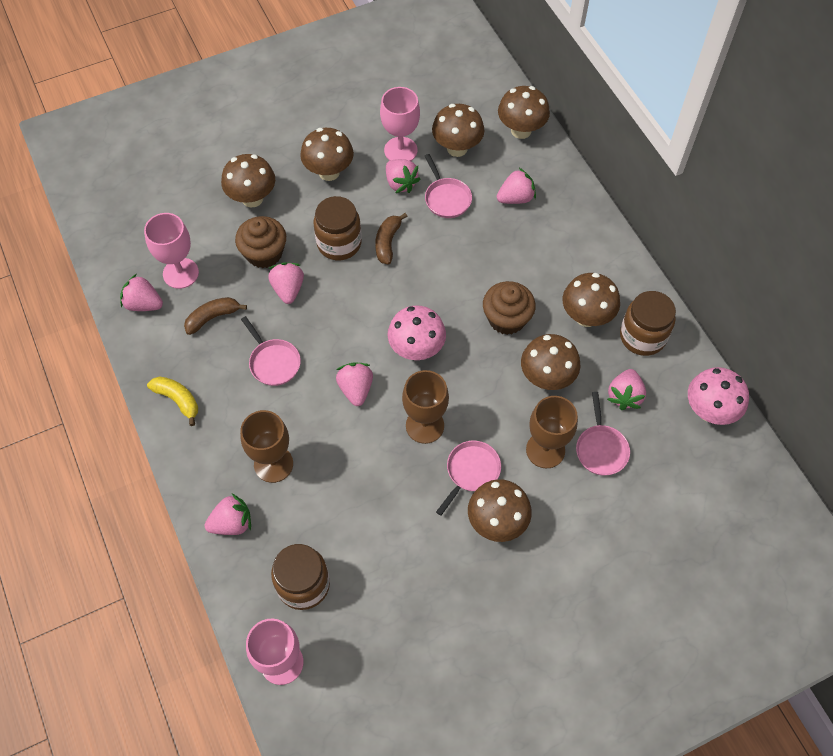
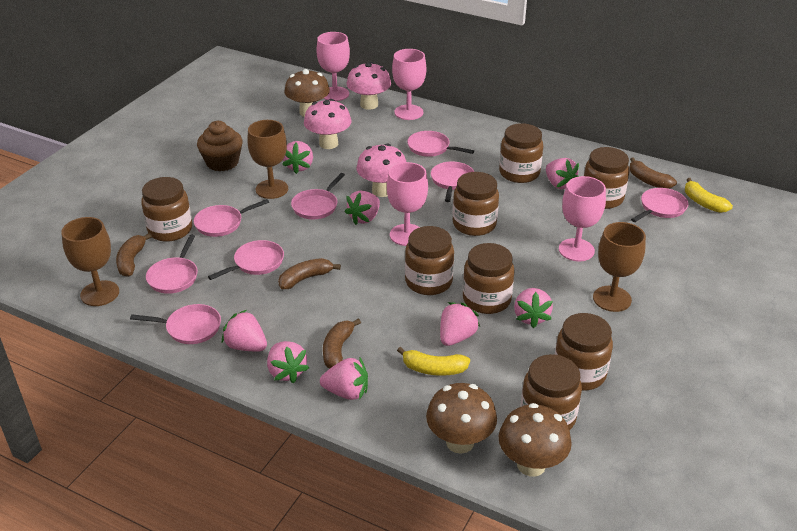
brown banana: [184,297,247,335] [375,213,407,265] = 2 -> [116,233,152,277] [278,258,341,289] [323,318,361,369] [629,157,677,189] = 4
brown cupcake: [235,216,286,268] [483,281,536,335] = 2 -> [197,121,243,171] = 1
brown jar: [271,544,330,610] [314,196,362,260] [620,291,676,356] = 3 -> [141,177,192,242] [405,226,454,295] [453,172,499,236] [463,243,515,314] [499,123,543,183] [521,354,582,430] [555,313,613,391] [584,147,630,209] = 8
brown mushroom: [221,154,275,208] [300,128,354,181] [432,104,484,157] [468,479,532,542] [498,86,550,139] [521,334,580,390] [563,273,620,327] = 7 -> [284,69,330,117] [426,383,497,454] [499,403,572,477] = 3
pink goblet: [144,213,199,289] [246,619,303,685] [380,87,420,161] = 3 -> [316,32,350,101] [387,162,428,246] [392,49,426,120] [559,176,606,261] = 4
pink mushroom: [387,305,446,360] [688,367,749,425] = 2 -> [304,99,351,149] [346,62,391,110] [356,144,406,197] = 3
pink pan: [241,316,301,386] [425,154,472,218] [436,441,501,516] [576,392,630,476] = 4 -> [130,304,221,344] [146,235,198,294] [194,199,269,237] [208,240,284,280] [291,173,345,219] [407,131,474,157] [431,162,474,202] [631,188,688,222] = 8
pink strawberry: [120,274,163,311] [204,494,251,535] [268,262,304,304] [336,363,373,406] [386,159,421,193] [497,168,536,204] [607,369,646,410] = 7 -> [222,310,267,351] [267,341,309,383] [282,141,313,174] [320,358,368,400] [345,191,380,225] [440,302,480,346] [514,288,553,328] [546,158,579,189] = 8
yellow banana: [147,377,198,426] = 1 -> [397,347,470,376] [685,178,733,213] = 2

